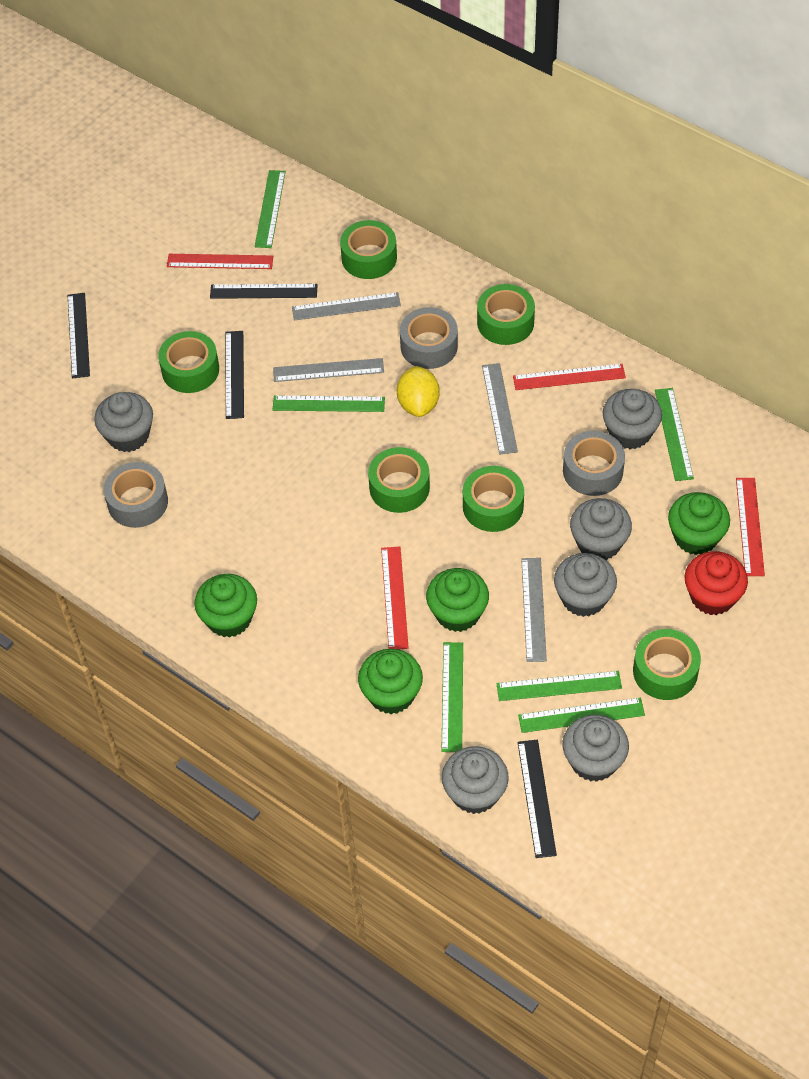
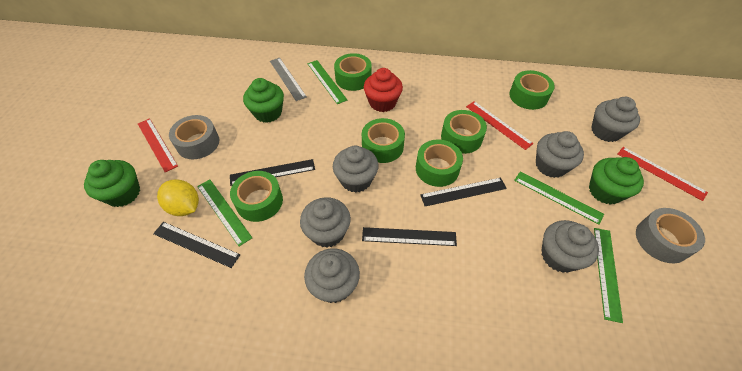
green cupcake: [194,574,257,638] [358,649,423,714] [426,568,489,632] [668,492,730,555] = 4 -> [84,160,140,207] [243,78,284,123] [589,157,644,205] = 3
green ruler: [255,170,286,248] [273,396,385,412] [441,642,463,752] [497,671,622,701] [518,698,645,733] [655,388,694,481] = 6 -> [197,179,252,247] [307,60,348,104] [514,171,604,225] [594,228,623,323] = 4
grey ruler: [273,358,384,382] [292,292,401,320] [482,363,518,454] [521,558,547,662] = 4 -> [270,58,307,101] = 1
grey tape: [103,462,168,528] [400,307,458,369] [563,431,625,496] = 3 -> [169,115,219,159] [636,208,705,263] = 2
red ruler: [167,254,273,269] [381,546,409,649] [513,364,626,390] [736,478,765,576] = 4 -> [138,118,178,173] [466,101,534,150] [618,147,708,201] = 3

